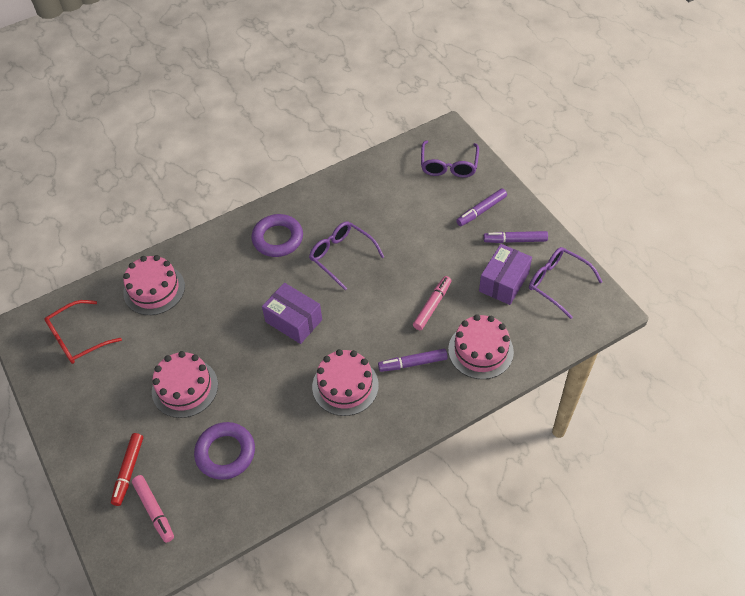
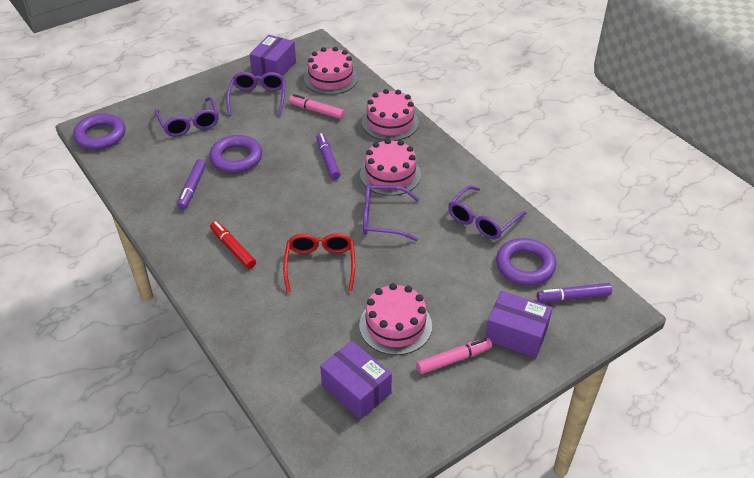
purple box: [262,283,322,344] [479,244,532,305] = 2 -> [249,35,296,76] [320,341,392,420] [485,291,552,358] = 3
purple glasses: [309,221,384,290] [421,141,479,178] [529,247,603,319] = 3 -> [155,97,219,137] [226,72,285,116] [363,185,419,241] [448,186,527,239] = 4
purple ring: [194,422,255,480] [251,214,303,257] = 2 -> [73,113,125,150] [209,135,262,173] [496,238,556,285] = 3

